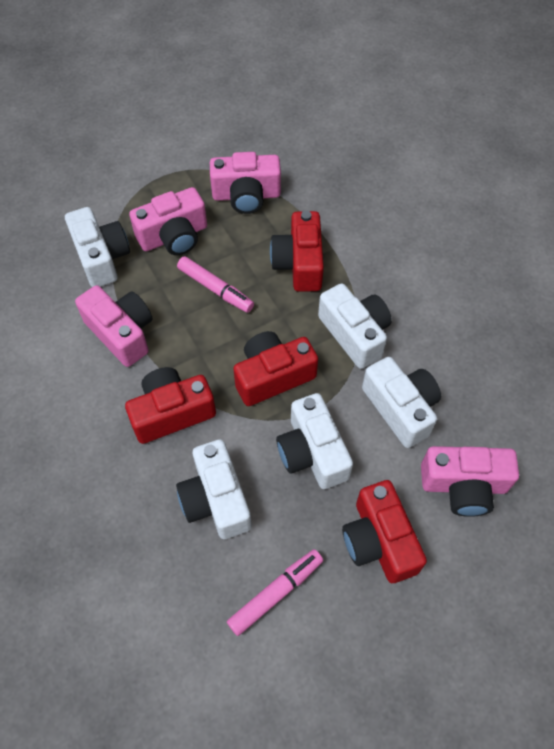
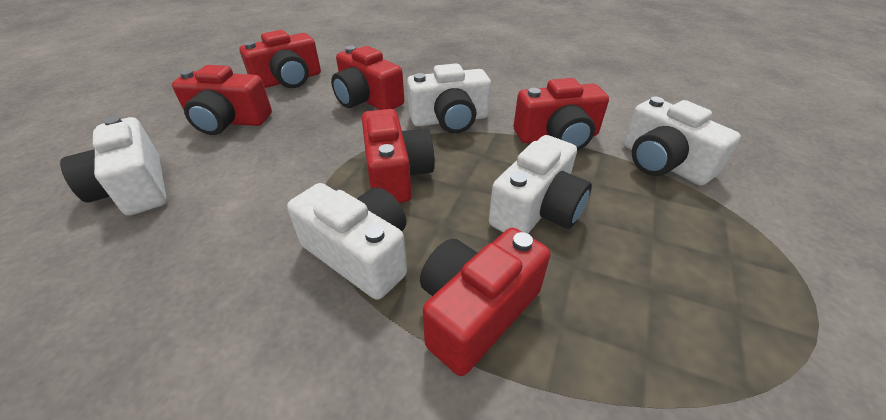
pink camera: [75,285,153,367] [129,187,207,255] [210,152,281,214] [421,446,519,517] = 4 -> none = 0
pink marker: [177,256,254,313] [227,549,323,636] = 2 -> none = 0
red camera: [125,367,216,444] [233,331,318,406] [270,211,324,292] [342,480,427,583] = 4 -> [172,65,272,135] [240,30,321,88] [331,46,404,110] [362,109,435,203] [420,228,551,376] [514,78,609,151] = 6

